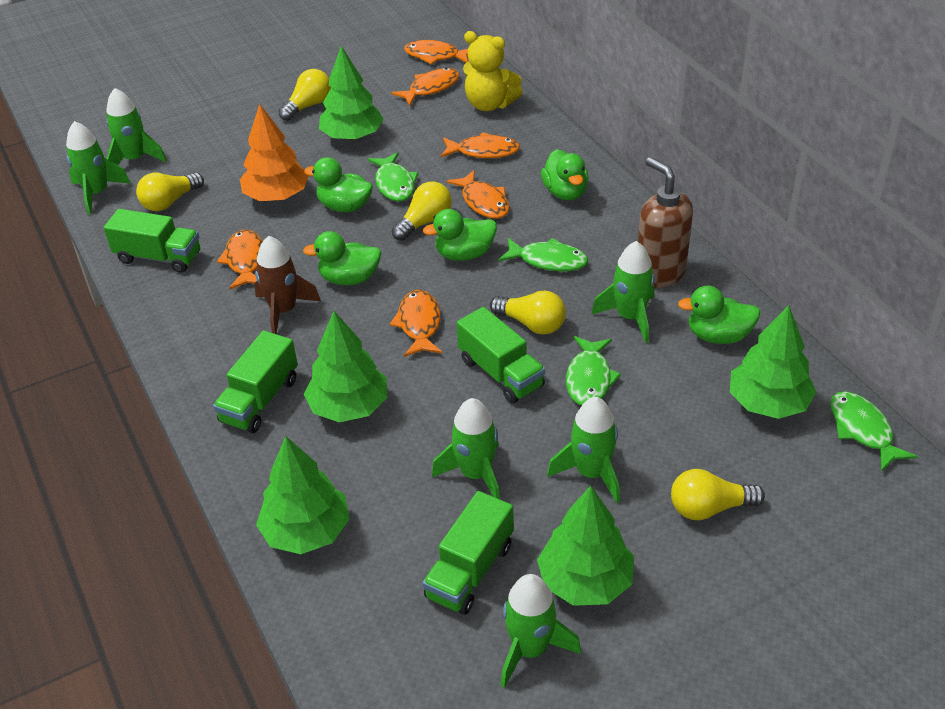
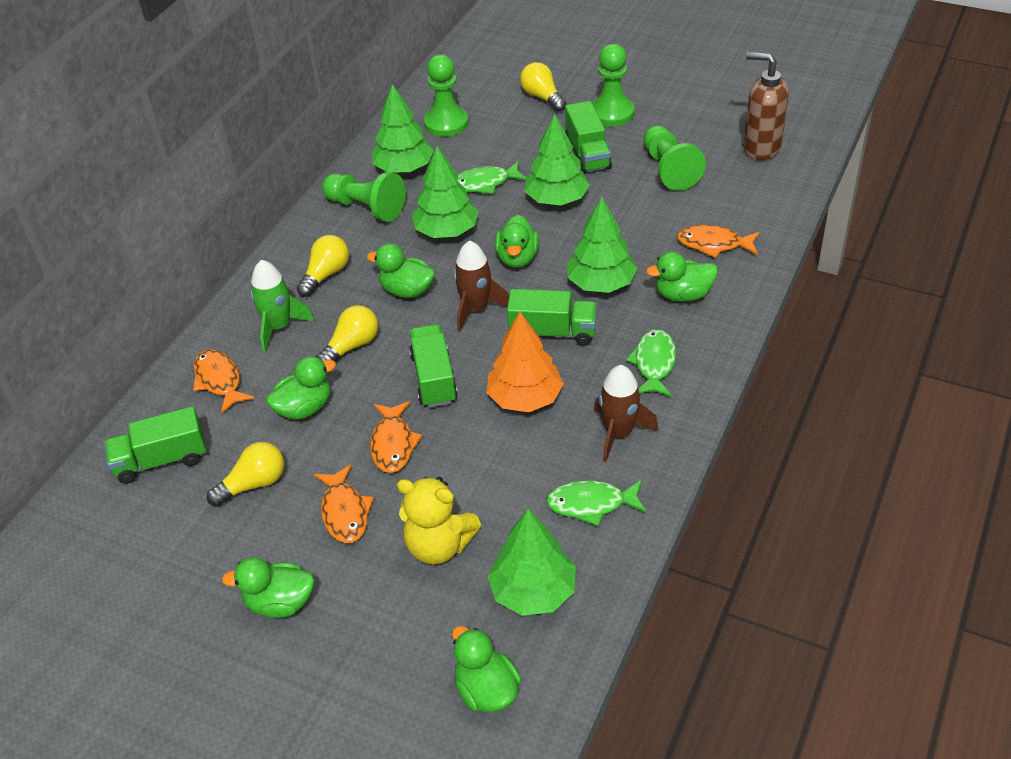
brown rocket: [254,236,321,334] = 1 -> [454,240,509,332] [594,365,659,462] = 2
green duck: [303,231,382,285] [304,157,373,212] [423,209,497,261] [541,149,589,200] [678,285,760,344] = 5 -> [222,557,315,618] [266,356,336,420] [367,244,435,298] [452,626,521,713] [495,215,539,268] [646,252,718,302] = 6
green fish: [368,152,419,202] [498,238,588,272] [566,336,621,405] [830,391,918,472] = 4 -> [458,161,526,194] [546,480,647,526] [626,329,676,396] = 3
green pawn: none = 0 -> [322,172,406,222] [424,55,469,137] [592,44,635,126] [643,125,706,191] = 4
green rocket: [66,121,131,215] [106,88,167,165] [432,398,500,499] [501,574,581,688] [547,397,620,503] [591,241,655,343] = 6 -> [250,260,315,352] = 1
orange fish: [217,230,263,289] [390,290,442,357] [391,68,459,106] [404,40,468,64] [441,132,520,158] [446,170,509,219] = 6 -> [193,349,255,414] [314,465,374,543] [370,401,422,473] [677,225,759,258] = 4
yellow light bulb: [136,172,204,211] [278,69,331,121] [392,181,452,241] [490,290,566,335] [671,469,765,520] = 5 -> [207,442,284,507] [297,235,349,297] [317,305,378,361] [520,62,566,112] = 4

